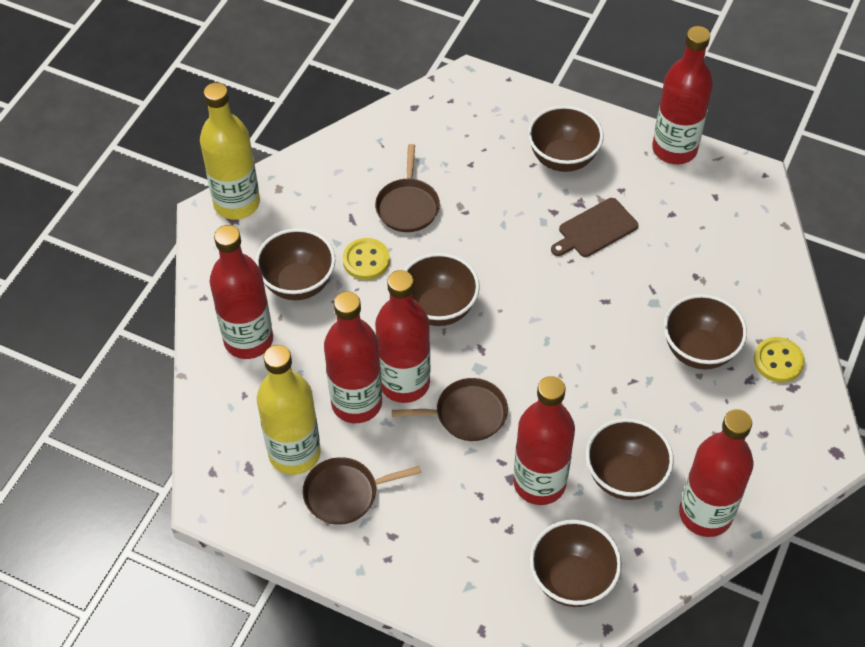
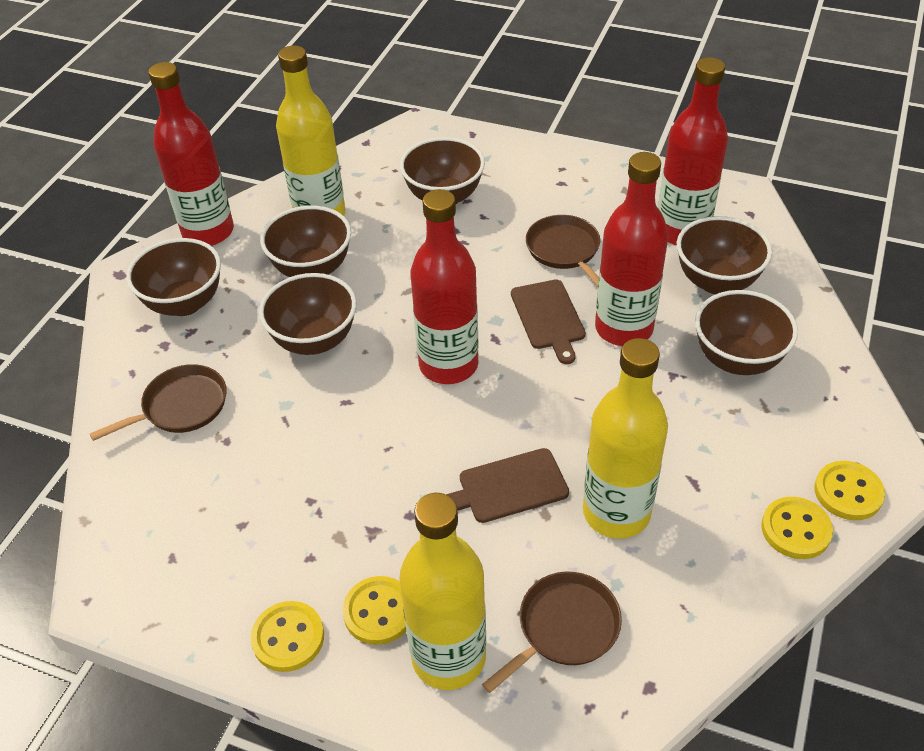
brown cutting board: [551,198,638,257] = 1 -> [446,448,569,523] [511,279,586,364] = 2
red bottle: [210,225,273,359] [324,291,382,423] [375,270,430,403] [513,376,575,505] [652,26,713,164] [679,409,754,537] = 6 -> [148,62,234,246] [410,189,479,384] [595,152,668,346] [658,57,728,245] = 4
yellow bottle: [200,82,260,220] [257,345,321,475] = 2 -> [276,45,345,216] [399,493,486,690] [583,338,668,539] = 3
yellow button: [343,238,390,280] [754,337,805,382] = 2 -> [251,601,324,672] [342,576,406,645] [761,497,833,559] [814,461,885,520] = 4

